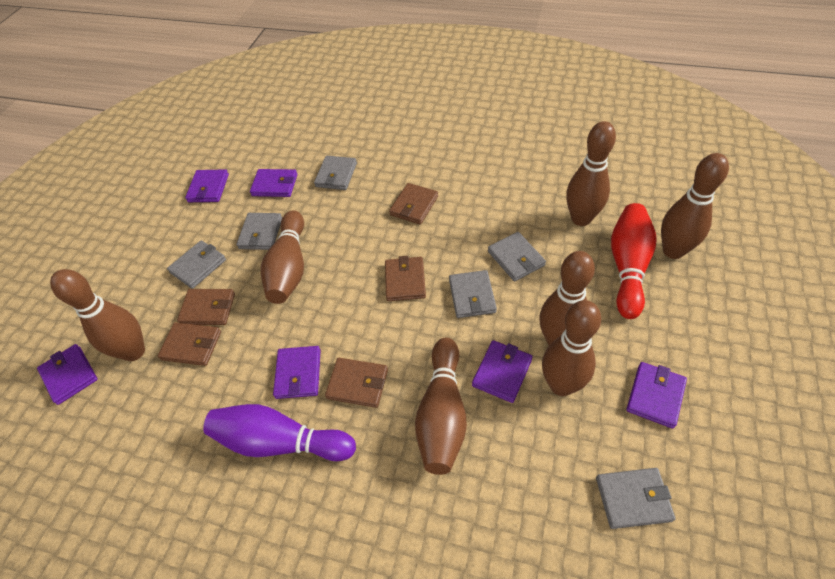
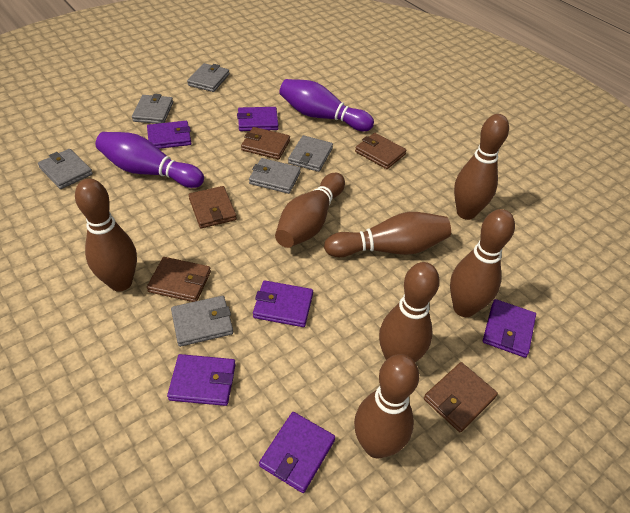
purple bowling pin: [203,404,356,461] = 1 -> [95,132,204,188] [279,79,374,131] = 2
red bowling pin: [611,203,657,319] = 1 -> none = 0

